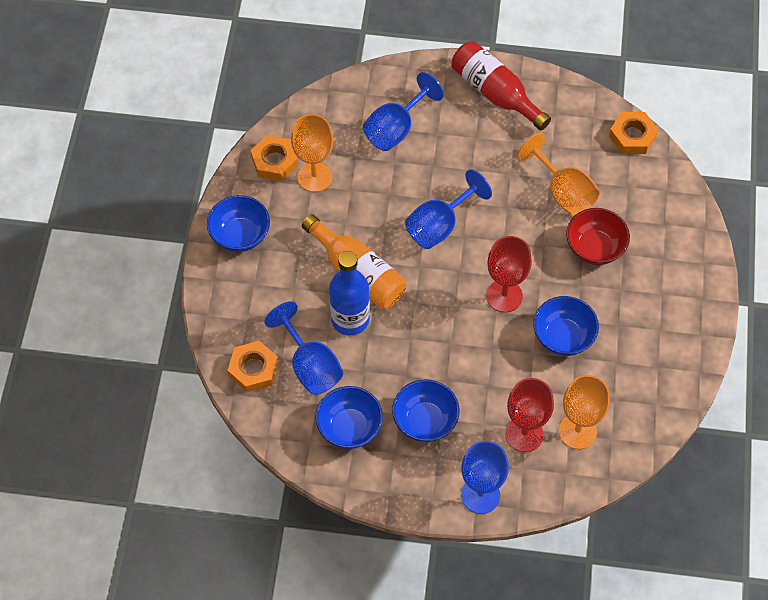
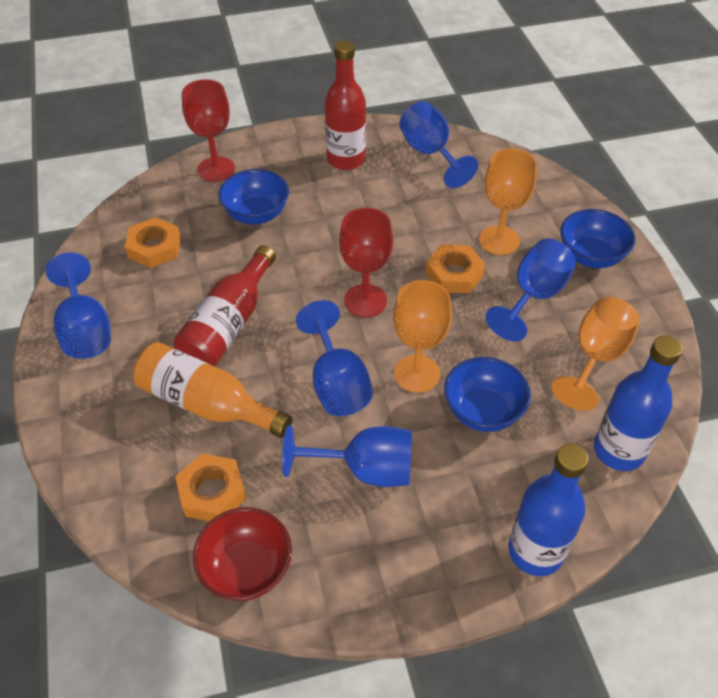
blue bottle: [329,251,370,335] = 1 -> [508,444,589,576] [594,335,682,471] = 2
blue bowl: [207,195,270,252] [315,386,383,449] [392,379,460,442] [533,296,599,356] = 4 -> [218,169,289,225] [444,357,531,432] [560,209,635,268] = 3
blue goblet: [265,301,343,395] [363,72,444,151] [405,169,492,249] [461,441,509,514] = 4 -> [46,252,111,359] [282,425,412,487] [296,300,373,416] [399,102,478,188] [485,239,576,342] = 5
red bottle: [451,41,551,131] = 1 -> [173,245,276,367] [325,41,366,170] = 2

